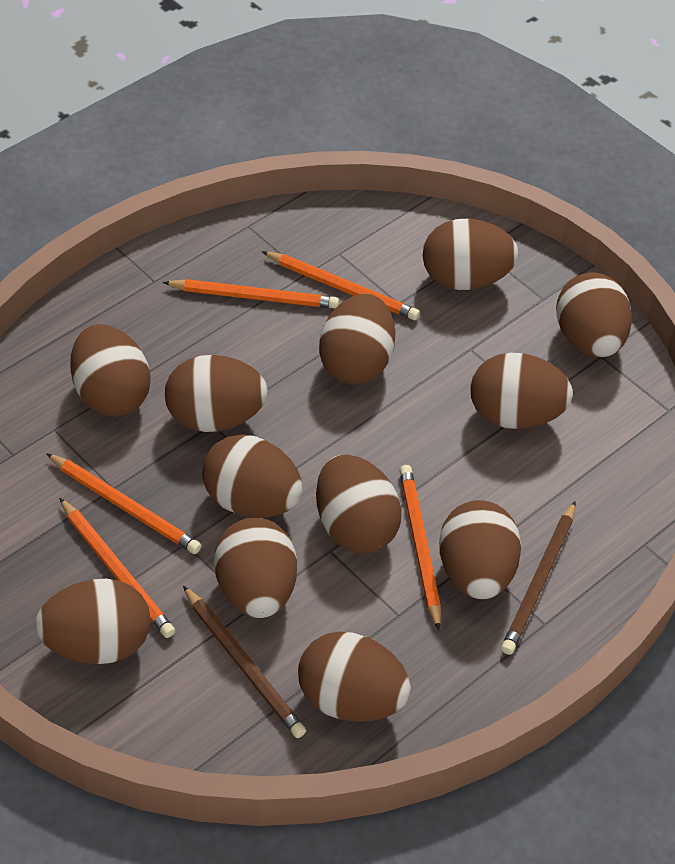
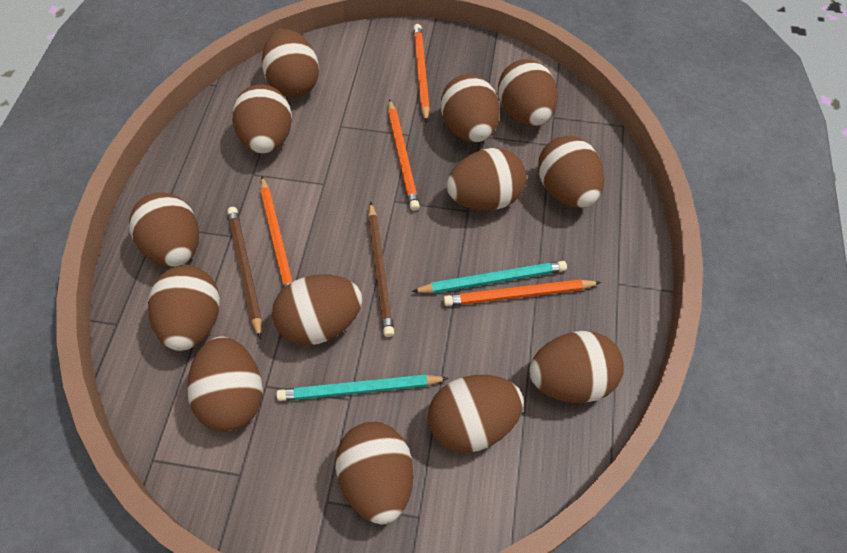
brown egg: [35,579,150,664] [70,324,151,417] [165,355,268,432] [202,434,303,518] [214,517,297,618] [298,632,411,722] [316,454,402,554] [319,294,396,385] [423,218,519,290] [439,500,521,600] [470,353,573,429] [556,272,632,357] = 12 -> [129,192,199,267] [148,265,220,351] [187,336,263,432] [232,84,292,154] [262,29,319,98] [272,274,362,346] [335,422,413,524] [428,375,524,453] [441,74,500,143] [447,148,526,211] [498,59,558,126] [529,331,624,403] [538,136,604,208] = 13
orange pencil: [46,453,201,554] [59,498,175,638] [162,279,339,308] [262,251,420,320] [399,465,441,630] = 5 -> [261,176,293,289] [388,99,420,211] [413,24,430,123] [444,279,601,306] = 4
turquoise pencil: none = 0 -> [276,375,449,401] [412,261,567,293] = 2

